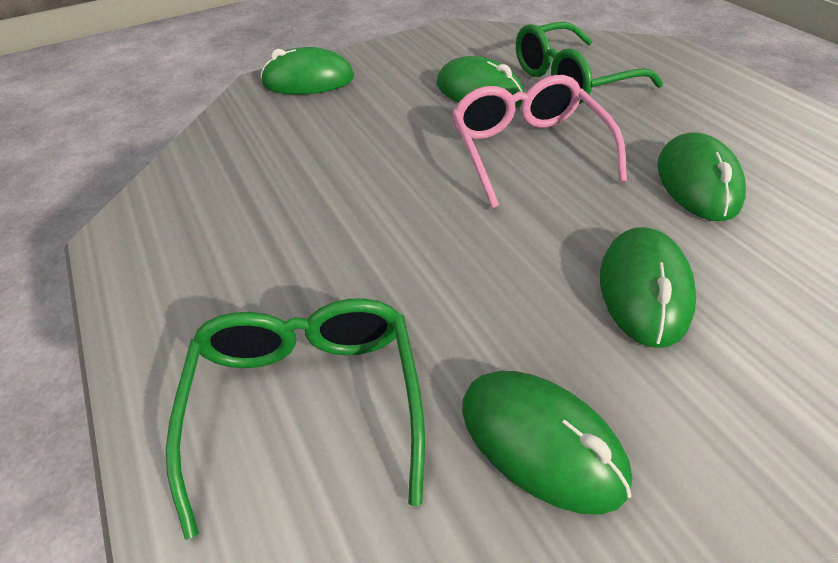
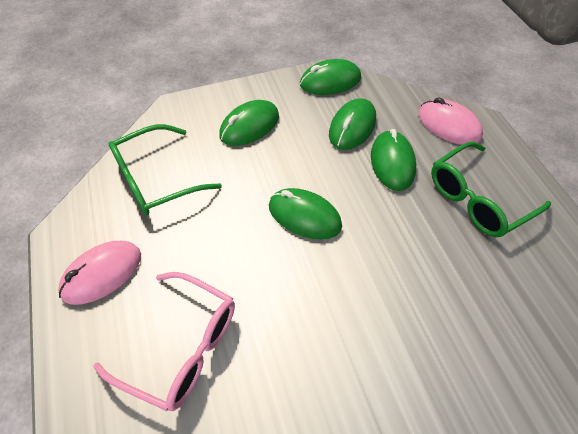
pink mouse: none = 0 -> [58,241,141,305] [418,98,483,145] = 2

